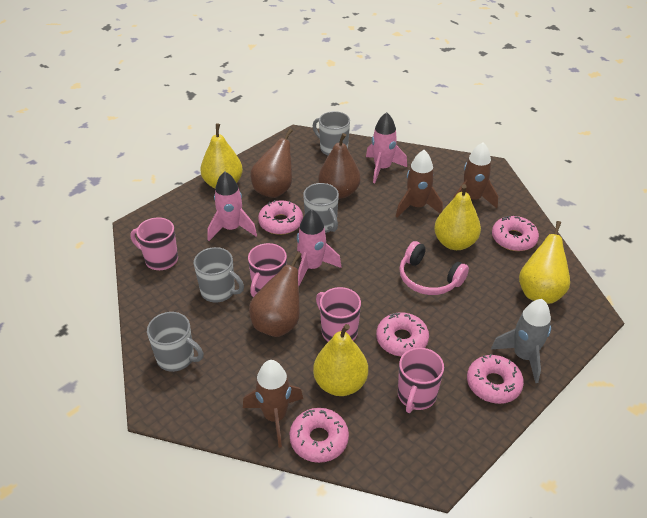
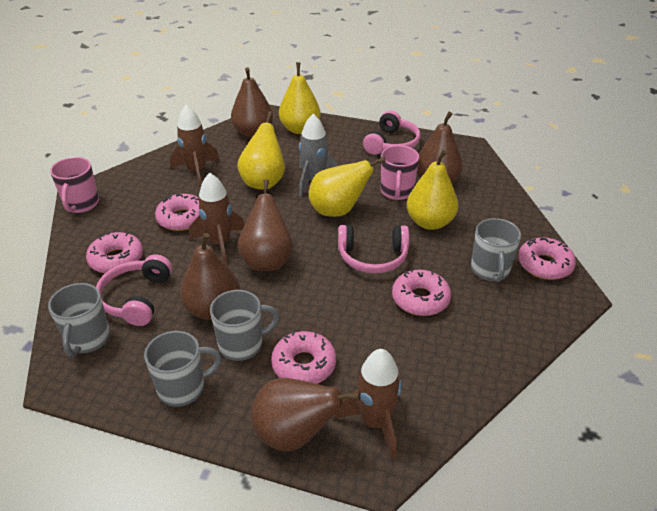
brown pear: [249,252,302,337] [250,128,293,198] [318,133,361,199] = 3 -> [180,233,240,320] [231,67,273,138] [238,179,293,271] [251,378,361,451] [417,112,463,183] = 5
pink headphones: [399,241,469,295] = 1 -> [96,254,172,326] [338,225,409,273] [363,111,421,155] = 3
pink mug: [131,217,178,270] [248,243,287,297] [316,287,361,342] [398,347,444,413] = 4 -> [50,157,99,213] [381,145,419,200] = 2
pink rocket: [208,171,257,241] [297,209,342,286] [366,112,407,183] = 3 -> none = 0

